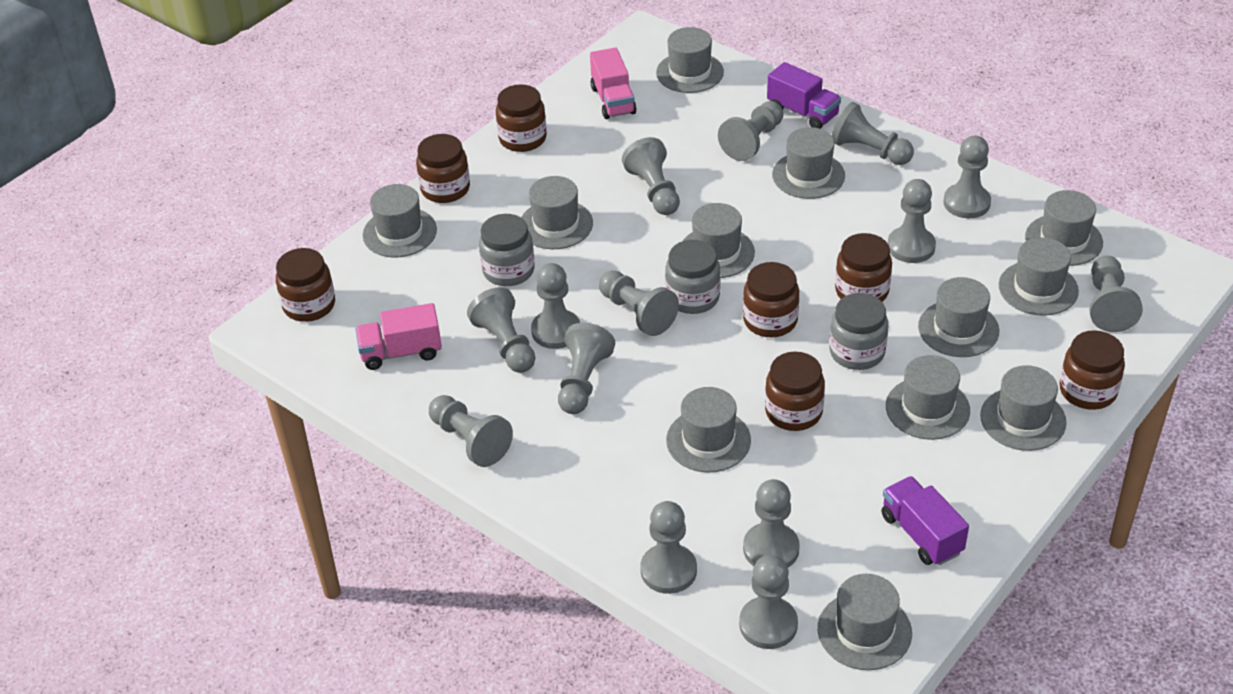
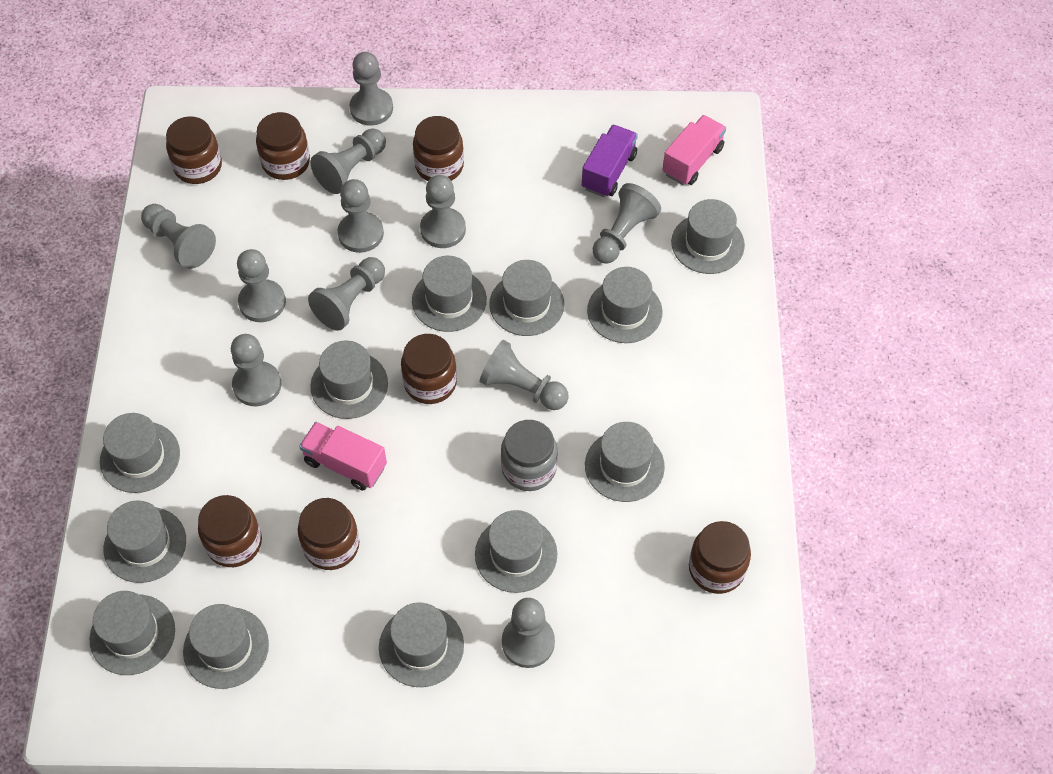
grey jar: [479,214,535,286] [665,240,720,314] [829,293,888,370] = 3 -> [501,420,558,491] = 1
grey pawn: [429,395,513,467] [467,287,535,373] [531,263,580,349] [558,323,615,414] [599,270,679,336] [622,137,680,215] [640,501,697,594] [718,101,783,161] [739,555,798,649] [743,479,800,567] [832,102,914,165] [888,179,936,263] [943,136,991,218] [1089,256,1143,332] = 14 -> [141,204,216,269] [231,334,282,406] [237,249,286,322] [308,257,385,331] [310,129,386,194] [338,179,384,253] [349,52,393,126] [420,175,466,248] [480,340,568,410] [502,598,555,668] [593,183,661,264] = 11
purple truck: [767,62,841,129] [881,476,969,565] = 2 -> [582,125,638,197] = 1

